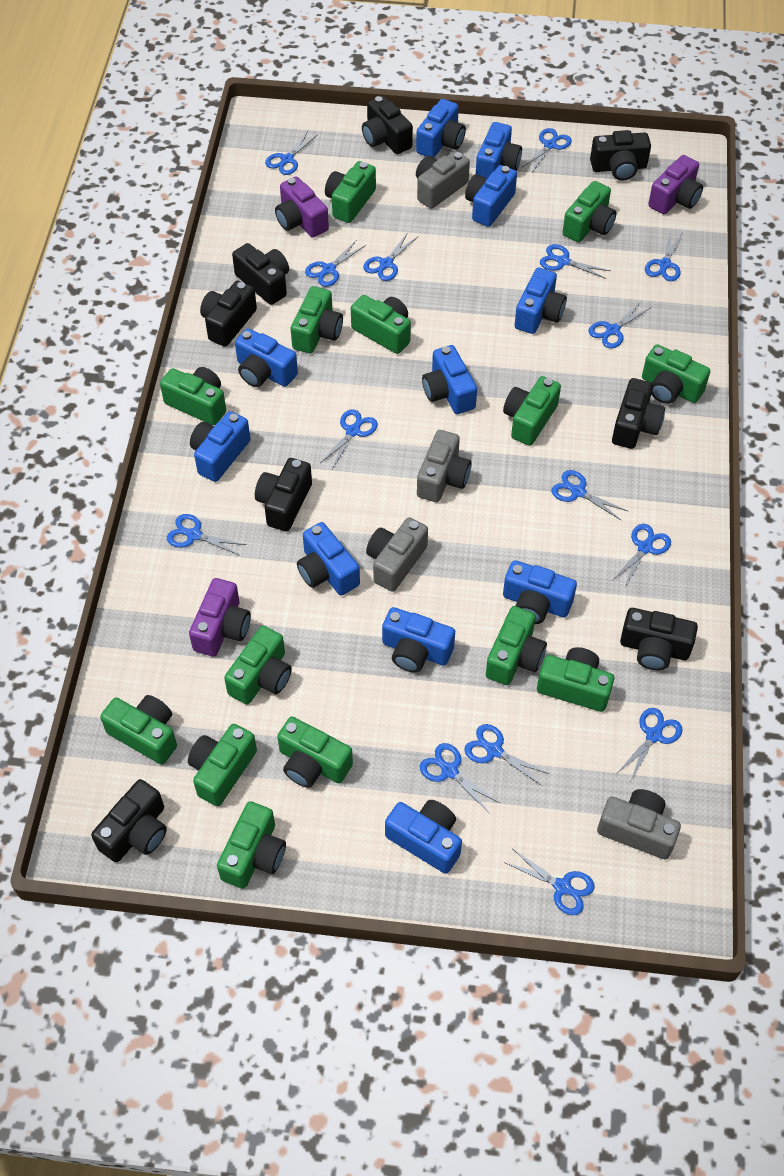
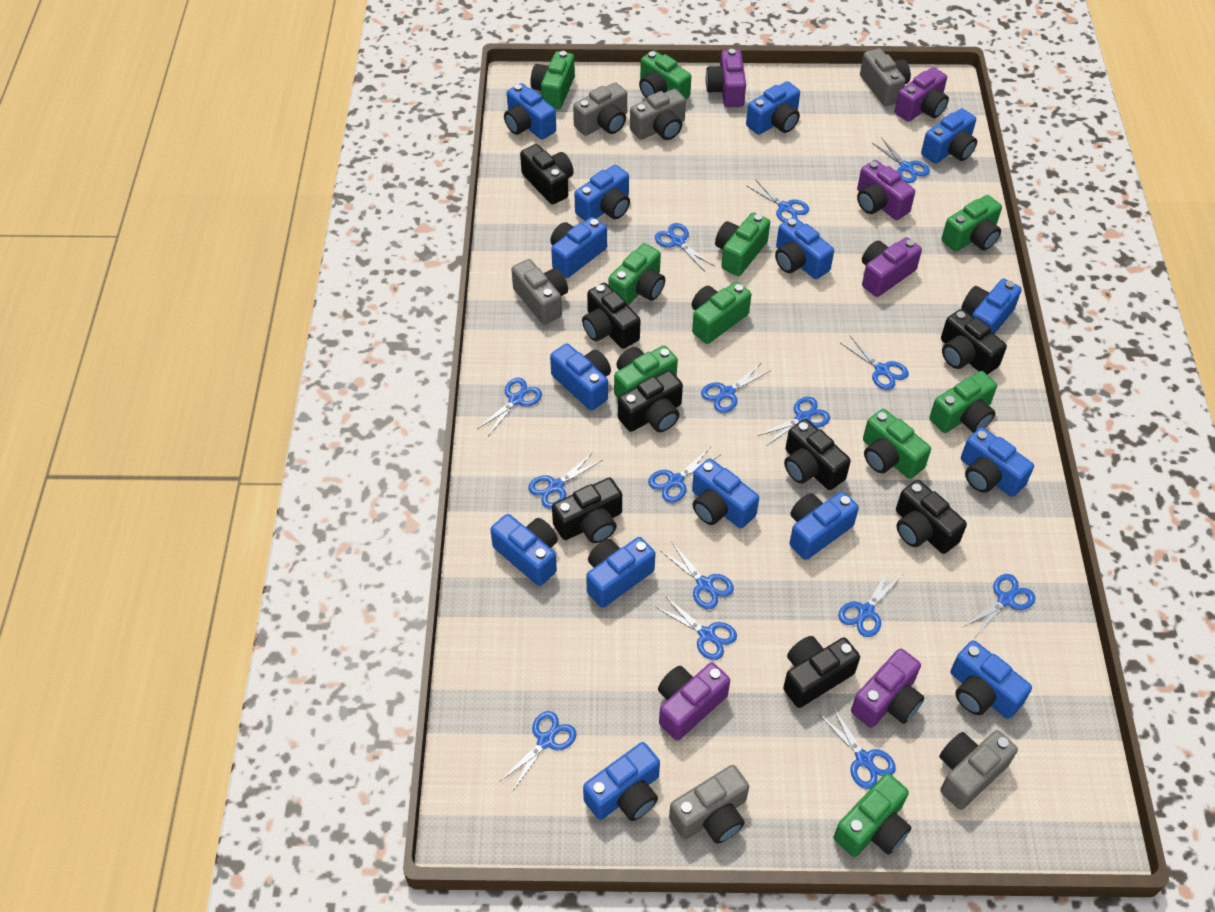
blue camera: [190,411,250,482] [235,328,298,387] [297,522,360,596] [382,607,455,673] [385,800,462,874] [416,99,466,157] [422,345,477,414] [465,165,517,227] [476,122,522,179] [503,560,577,624] [514,268,567,334] = 11 -> [490,514,558,586] [504,83,556,140] [550,217,607,278] [550,344,611,410] [574,165,630,221] [583,742,660,821] [586,537,655,608] [692,458,759,528] [746,81,800,135] [775,217,834,279] [790,491,859,560] [921,108,977,164] [950,640,1032,719] [961,278,1022,334] [961,427,1034,497] = 15
green camera: [100,695,177,765] [160,367,226,425] [188,724,257,807] [217,801,286,889] [224,626,292,704] [277,717,353,788] [291,286,343,353] [325,161,376,223] [351,295,411,354] [486,606,547,685] [503,376,561,446] [537,647,614,712] [562,181,616,242] [642,344,710,404] = 14 -> [530,51,575,109] [608,243,665,305] [614,345,678,398] [639,50,691,99] [692,282,751,344] [715,212,770,276] [833,773,912,857] [863,409,931,479] [929,371,997,433] [941,195,1002,252] = 10
grey camera: [366,517,428,592] [416,151,470,209] [417,430,472,502] [597,789,681,860] = 4 -> [511,259,568,325] [573,82,627,136] [630,89,686,140] [669,765,749,844] [860,48,911,106] [939,730,1018,810] = 6
purple camera: [189,578,251,657] [275,176,329,238] [648,155,703,214] = 3 -> [658,662,730,741] [706,49,746,107] [851,648,924,728] [857,160,915,220] [862,237,922,297] [895,67,949,122] = 6

